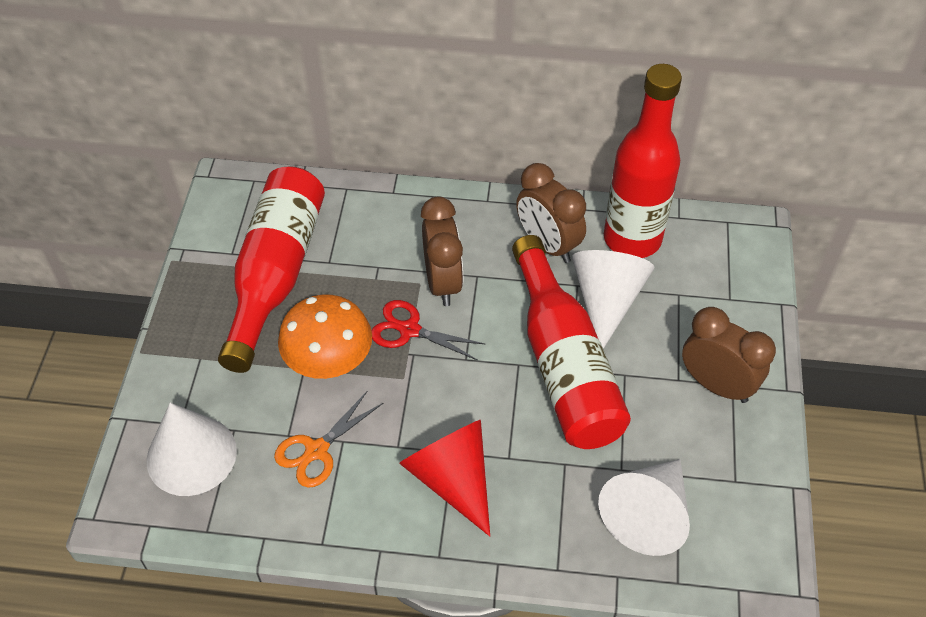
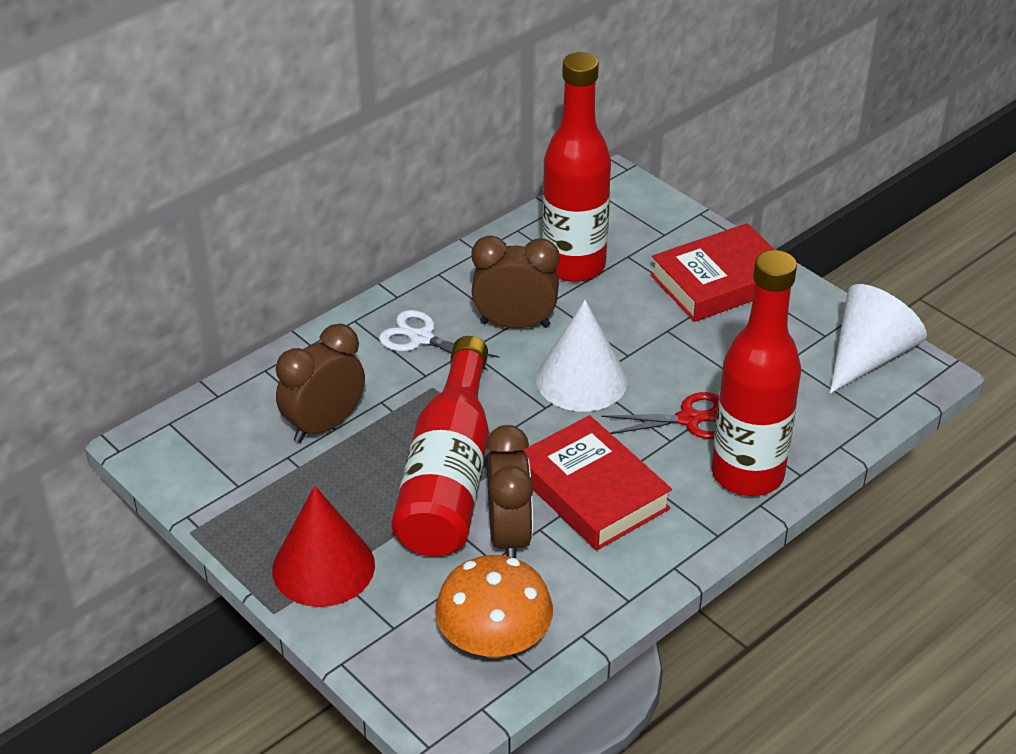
orange scissors: [274,390,383,488] = 1 -> none = 0
red book: none = 0 -> [523,415,672,551] [651,223,775,322] = 2
white cone: [147,403,237,496] [572,250,655,349] [598,459,690,556] = 3 -> [536,300,628,412] [830,284,927,394] = 2
white scissors: none = 0 -> [379,310,499,370] = 1

